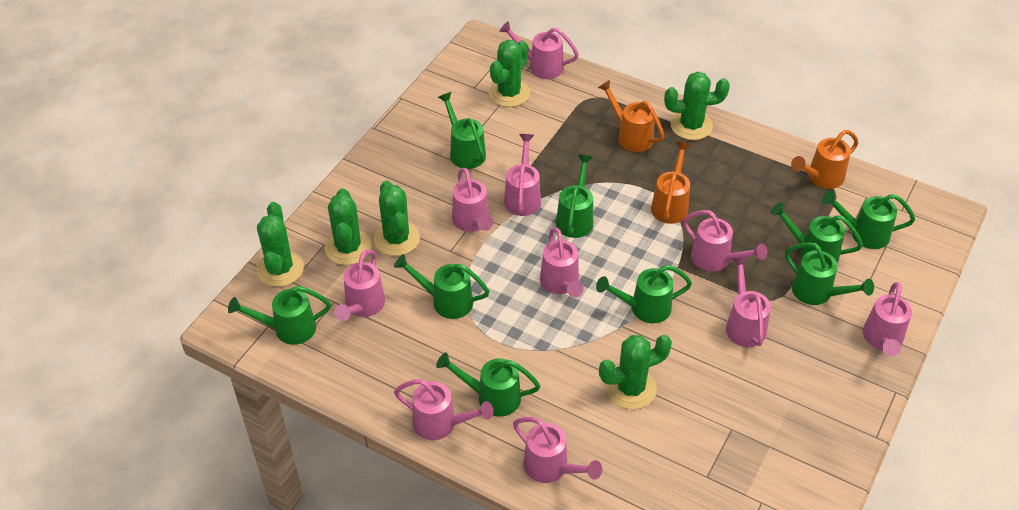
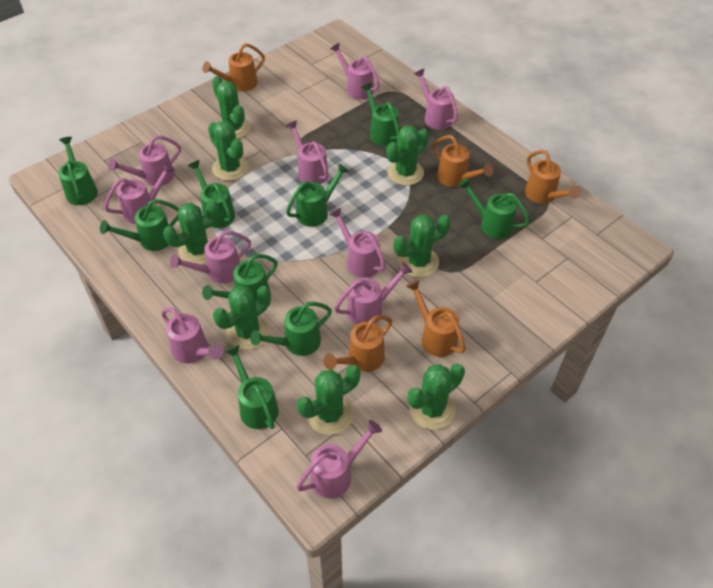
green cactus: [257,202,304,287] [325,189,372,265] [374,181,420,256] [489,40,530,107] [599,335,672,409] [664,72,730,140] = 6 -> [163,200,220,265] [208,121,249,181] [212,76,250,139] [213,286,271,350] [297,365,360,435] [387,125,429,186] [393,214,451,277] [408,364,465,430] = 8
orange watering can: [598,80,664,152] [651,141,691,224] [791,130,858,189] = 3 -> [202,43,265,91] [323,315,392,372] [406,280,466,357] [433,135,494,187] [525,150,580,204] = 5

